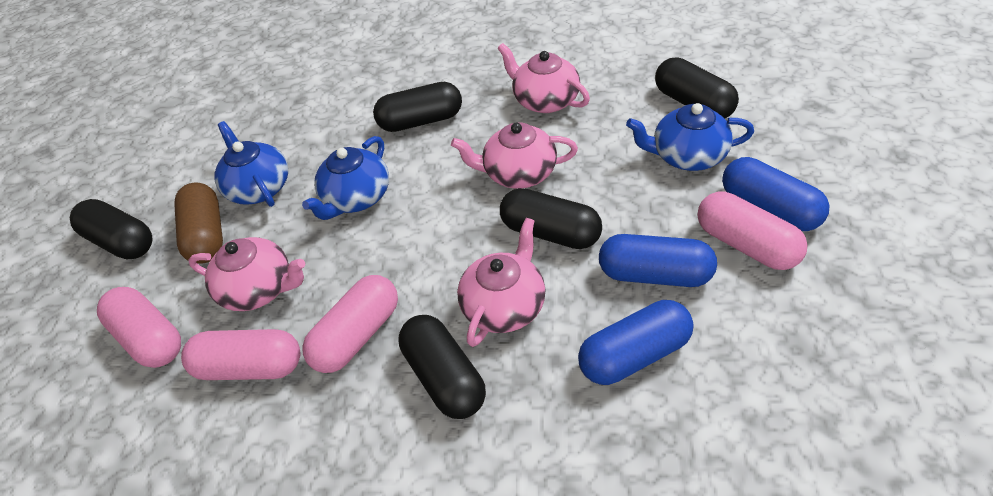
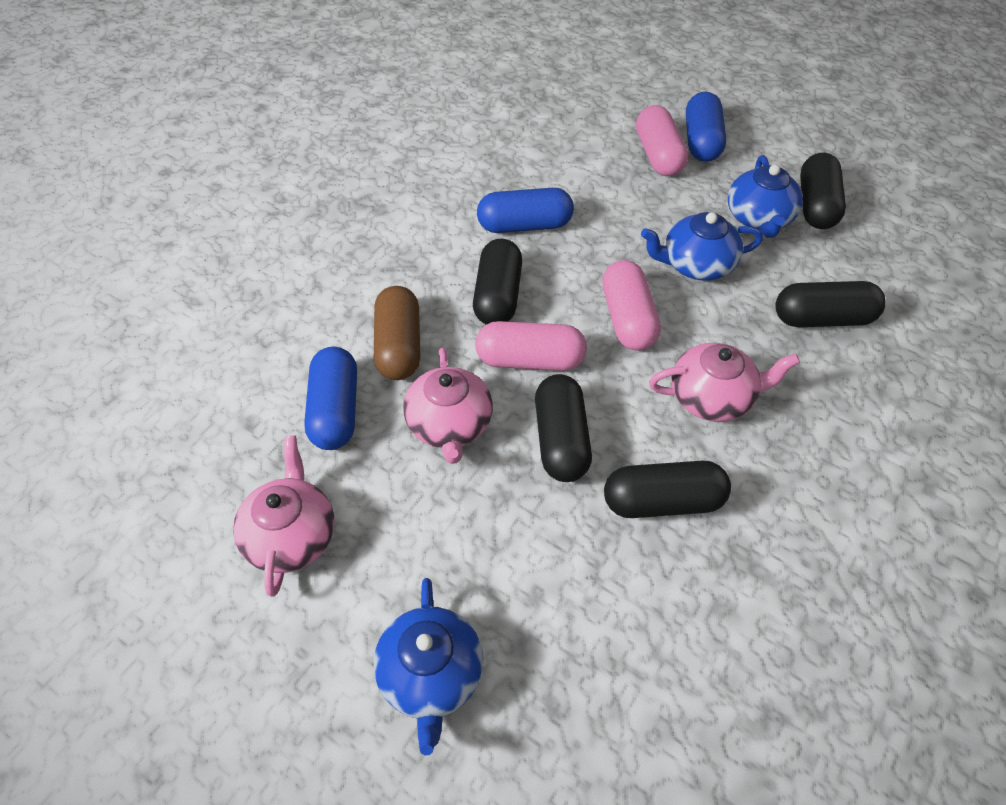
pink capsule: [97,287,181,368] [181,329,300,380] [302,275,398,373] [697,191,807,270] = 4 -> [475,321,587,371] [602,260,661,351] [636,105,688,176] = 3
pink teapot: [188,237,305,311] [451,123,578,189] [457,218,546,347] [498,43,590,113] = 4 -> [233,435,334,597] [403,347,493,464] [649,343,800,422] = 3

